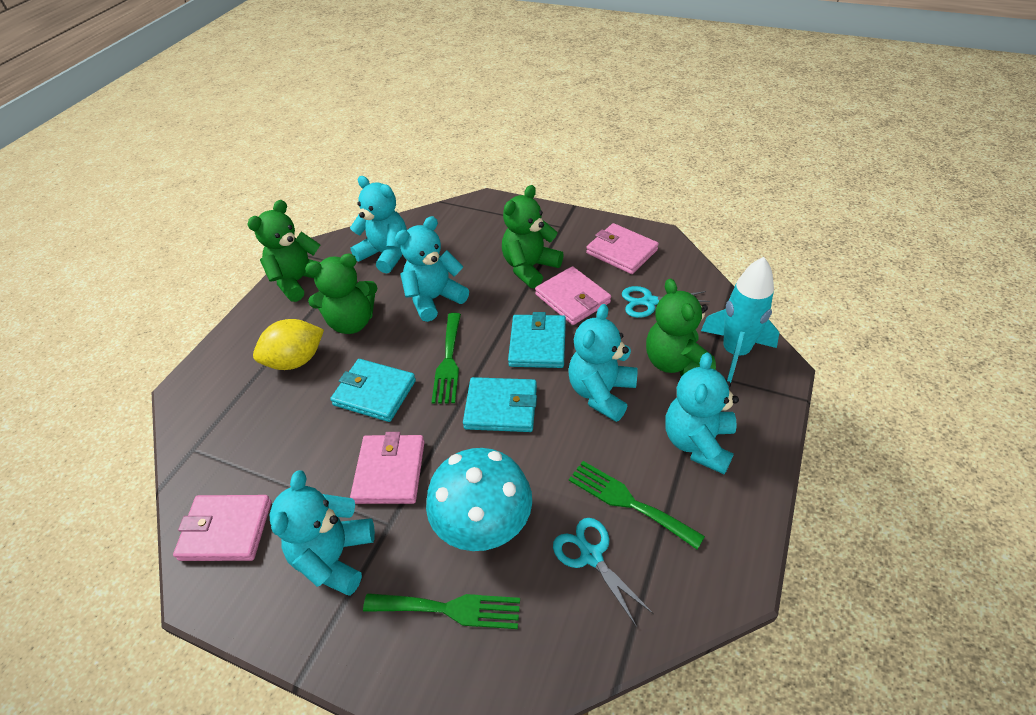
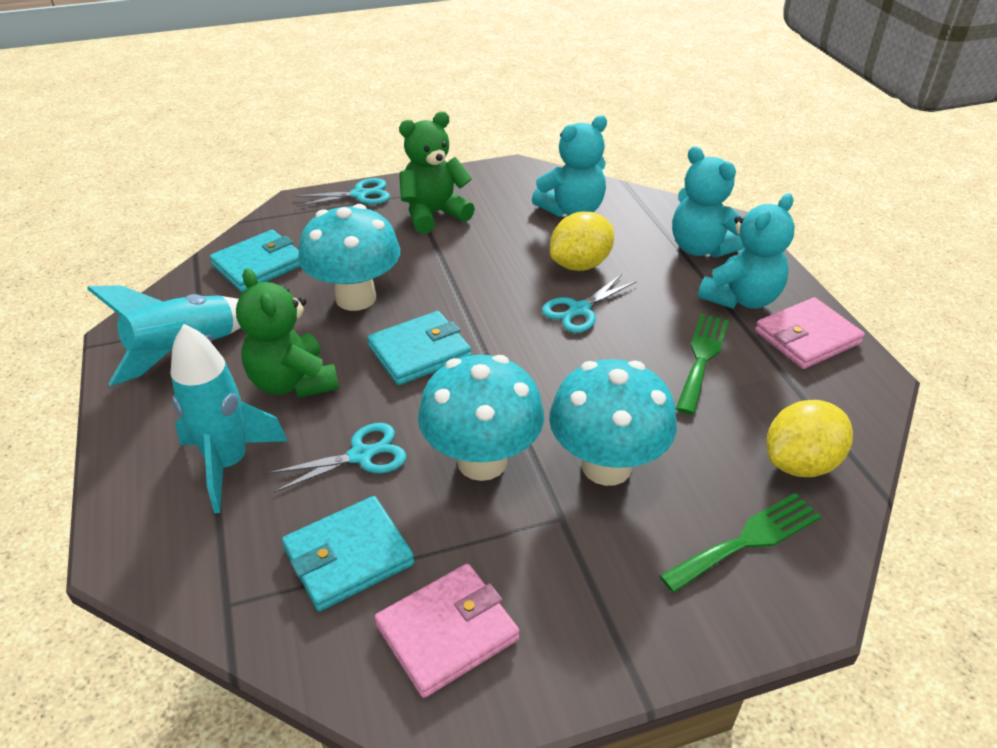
green fork: [363,593,520,629] [432,313,461,404] [569,461,705,549] = 3 -> [659,493,821,593] [676,314,729,415] = 2
green teddy bear: [247,200,321,302] [305,253,378,334] [502,185,564,288] [646,278,716,377] = 4 -> [236,268,339,398] [399,112,475,234] = 2
pink wallet: [173,495,271,561] [350,432,425,504] [535,266,611,325] [586,223,659,274] = 4 -> [375,564,520,698] [755,297,865,369] = 2
turquoise mushroom: [426,448,532,551] = 1 -> [298,204,400,311] [418,355,544,481] [549,359,677,486] = 3
turquoise rocket: [701,257,779,383] = 1 -> [87,285,241,386] [170,324,288,513] = 2
turquoise scissors: [553,518,654,627] [622,286,710,318] = 2 -> [268,423,406,493] [295,178,390,206] [542,274,637,333] = 3
turquoise teddy bear: [269,470,375,596] [350,176,407,274] [395,216,469,322] [568,304,638,422] [665,352,739,474] = 5 -> [532,115,607,217] [672,146,745,257] [698,193,795,309] = 3
yellow lemon: [253,319,324,370] = 1 -> [550,212,614,271] [767,400,853,477] = 2

